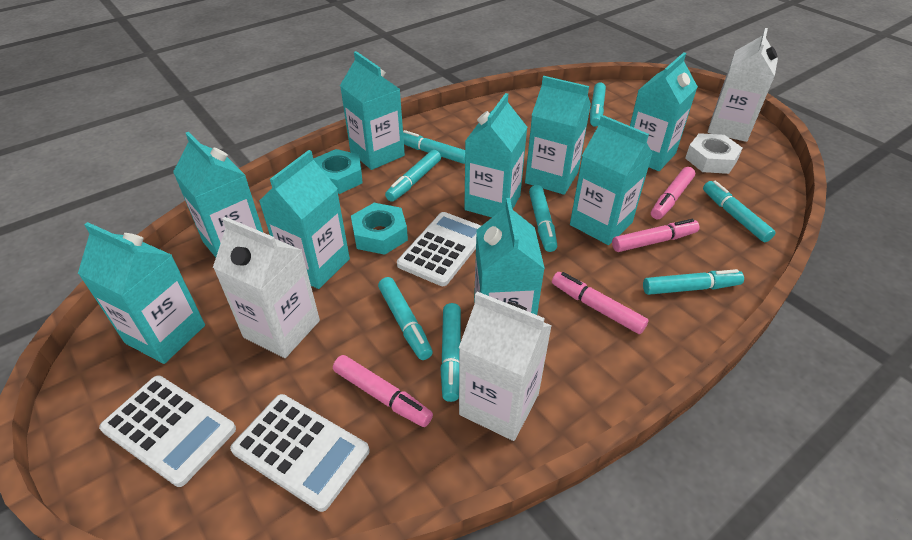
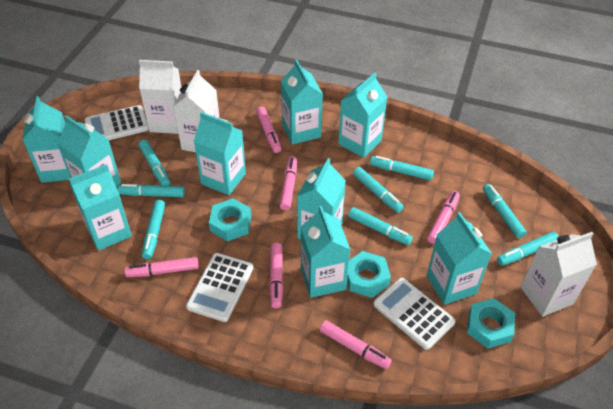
pink marker: [333,355,433,427] [552,272,648,334] [612,219,700,252] [651,167,695,219] = 4 -> [125,257,199,277] [256,107,281,153] [269,243,283,308] [279,157,297,210] [320,320,392,369] [427,191,460,244] = 6
turquoise nut: [313,149,363,194] [351,203,408,255] = 2 -> [209,198,251,241] [347,251,391,298] [467,298,515,349] = 3
white nut: [685,133,743,174] = 1 -> none = 0

